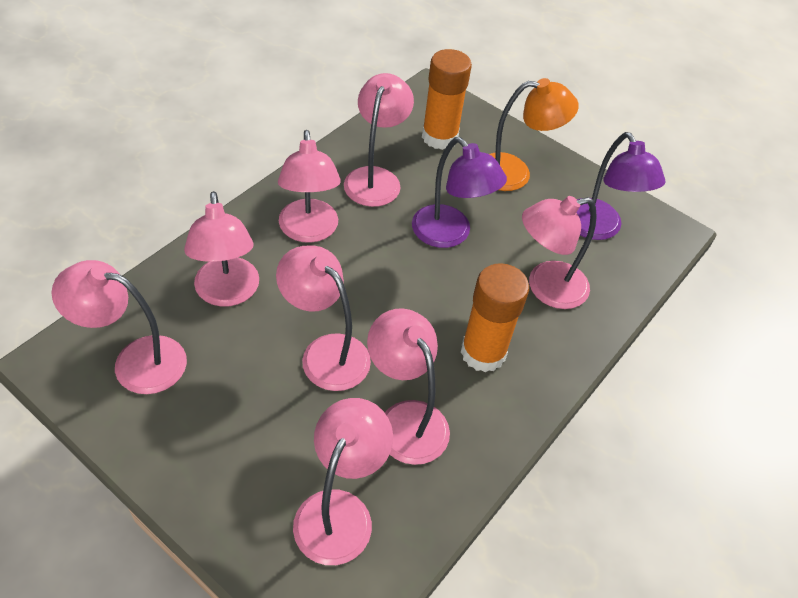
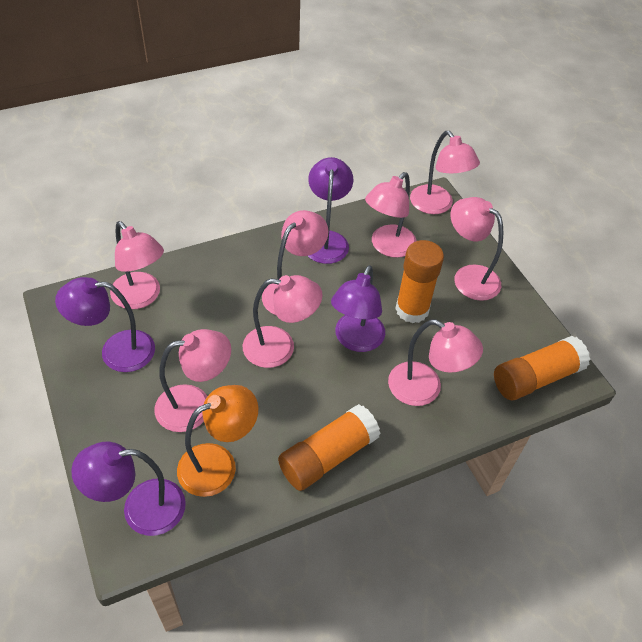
orange glue stick: [422,49,472,150] [461,263,529,372] = 2 -> [278,404,381,491] [395,240,444,323] [494,336,590,400] = 3
purple lamp: [412,137,507,248] [576,132,666,240] = 2 -> [55,277,155,372] [71,442,186,536] [308,157,353,264] [331,265,385,352] = 4

